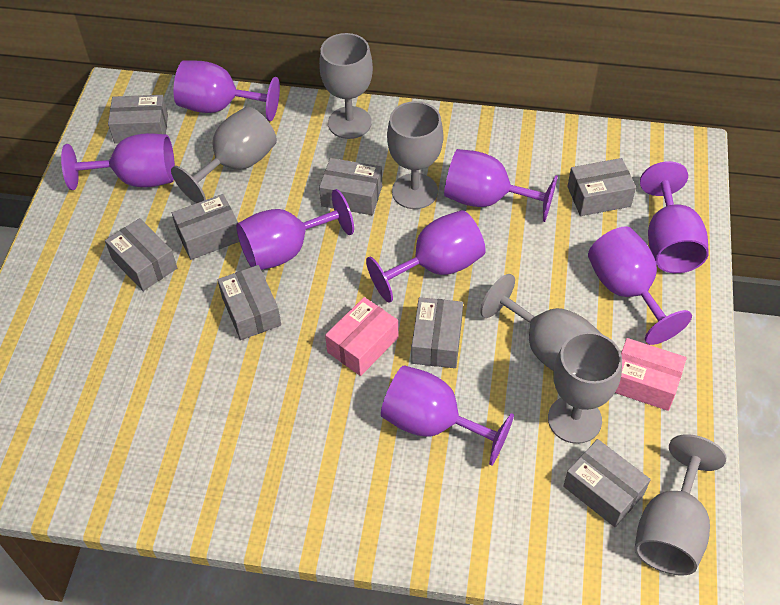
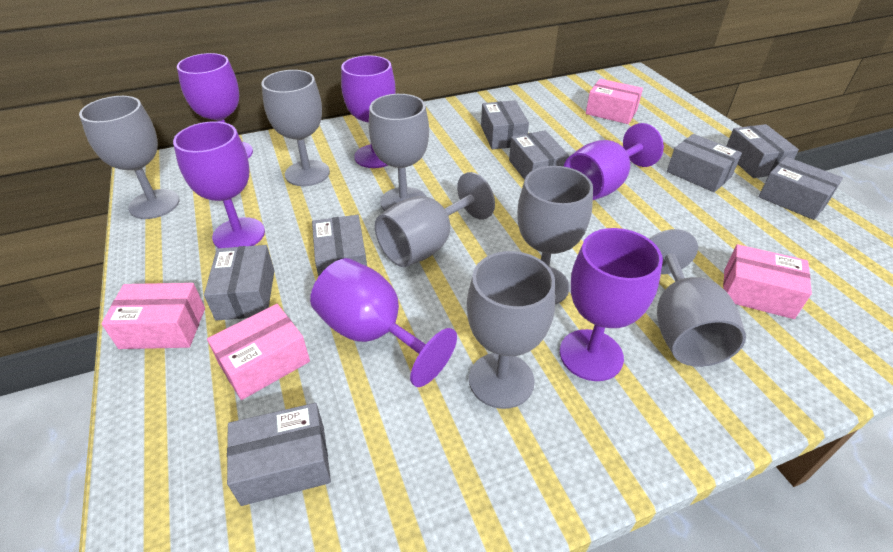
grey goblet: [171,107,277,203] [319,33,373,139] [387,101,443,209] [480,274,603,371] [548,332,622,444] [635,434,726,576] = 6 -> [79,96,180,219] [261,70,330,186] [369,94,429,211] [375,172,495,267] [467,251,556,409] [517,166,593,304] [649,229,746,367] = 7
pink box: [325,297,399,376] [615,338,687,411] = 2 -> [101,283,205,349] [207,304,310,400] [586,79,643,124] [723,244,812,319] = 4
purple goblet: [61,133,175,190] [173,60,280,121] [236,189,354,270] [366,210,485,303] [381,365,514,465] [444,149,558,222] [588,226,692,345] [640,161,709,273] = 8 -> [173,121,265,248] [177,53,253,158] [310,258,457,387] [341,55,396,168] [560,228,663,381] [564,123,664,200] = 6

